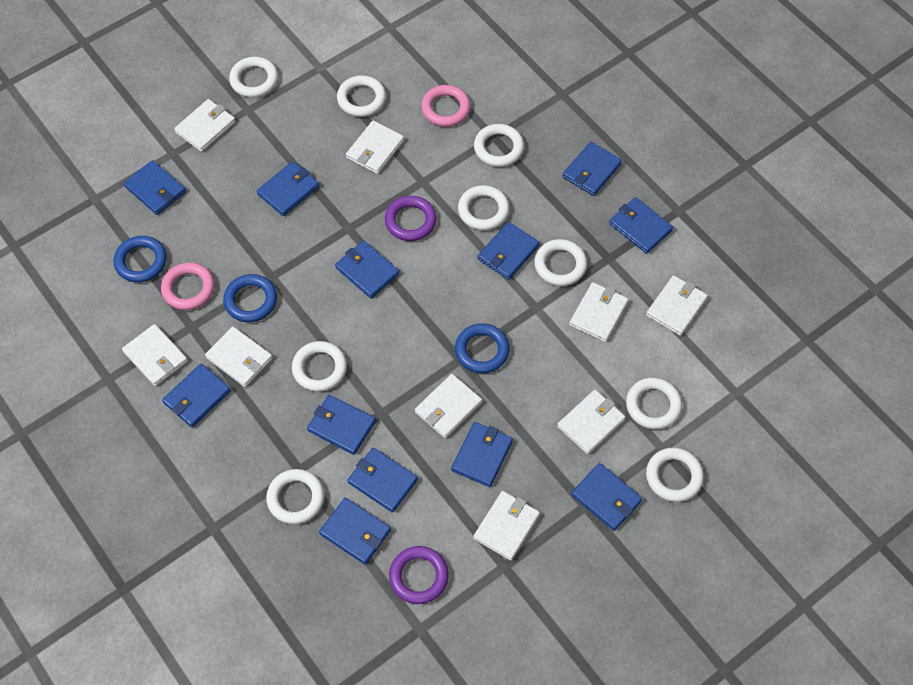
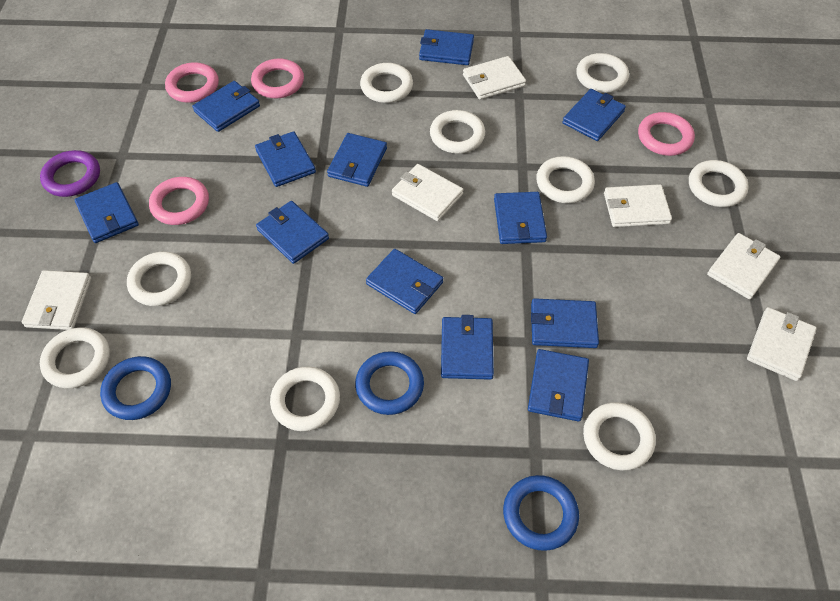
pink ring: [161,262,214,310] [421,85,471,127] = 2 -> [149,177,209,225] [165,62,219,103] [251,58,304,98] [638,112,695,156] = 4
purple ring: [385,196,436,241] [389,546,449,604] = 2 -> [40,150,100,197] = 1
white wallet: [122,324,188,386] [174,99,236,152] [205,326,273,387] [346,121,404,174] [415,374,482,438] [473,491,540,561] [557,390,626,454] [569,282,629,342] [646,275,708,336] = 9 -> [22,270,92,330] [392,164,463,221] [463,56,526,100] [604,184,672,227] [707,233,780,299] [747,307,817,381] = 6

